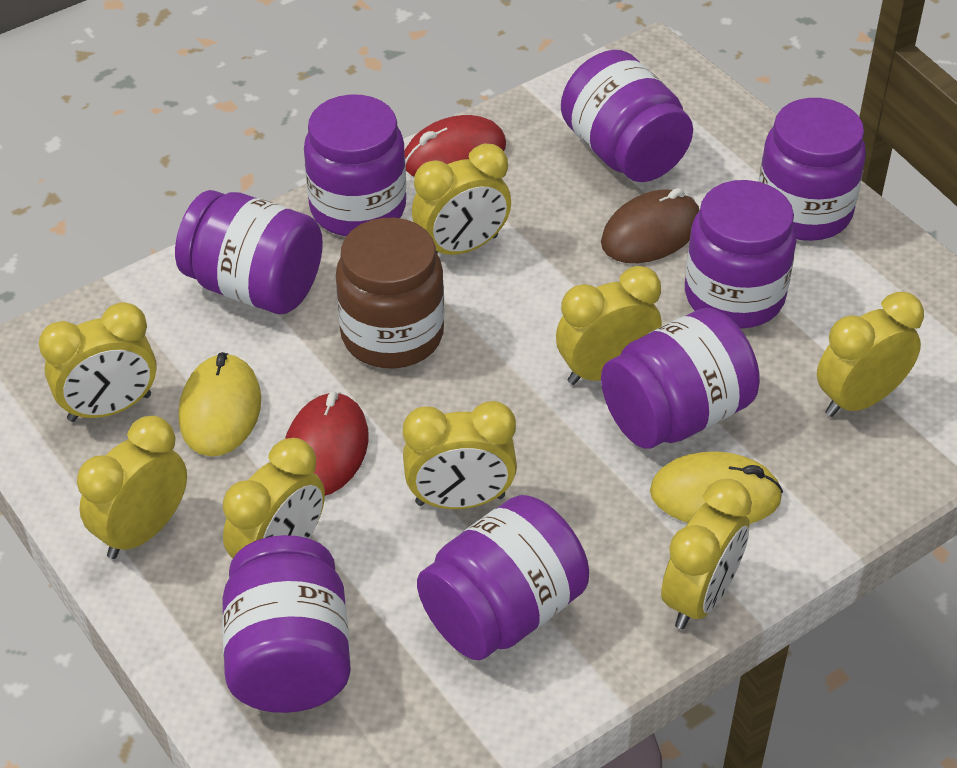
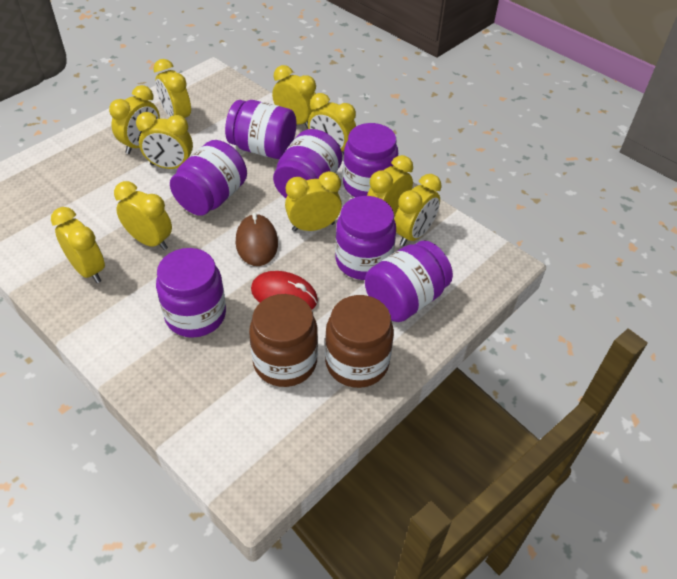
brown jar: [336,218,444,368] = 1 -> [249,294,318,387] [325,295,394,388] = 2
purple jar: [175,190,323,314] [222,535,351,713] [304,94,406,236] [417,495,589,660] [561,50,693,182] [601,308,760,449] [685,180,797,329] [758,98,866,241] = 8 -> [156,248,226,338] [170,140,247,216] [225,100,296,159] [273,129,342,198] [335,196,396,280] [343,123,398,197] [365,240,453,322] = 7
red mouse: [285,392,369,496] [404,115,506,177] = 2 -> [251,271,318,310] = 1
yellow clock: [39,302,157,422] [77,416,187,559] [223,438,325,558] [403,401,517,509] [412,144,511,255] [556,266,662,385] [661,479,752,629] [817,292,924,417] = 8 -> [51,207,105,283] [109,85,160,154] [114,181,172,250] [136,112,193,169] [153,59,191,118] [272,65,316,128] [285,171,342,232] [308,93,356,154] [367,155,413,217] [394,174,442,246] = 10
yellow mouse: [178,352,261,456] [650,452,783,524] = 2 -> none = 0

